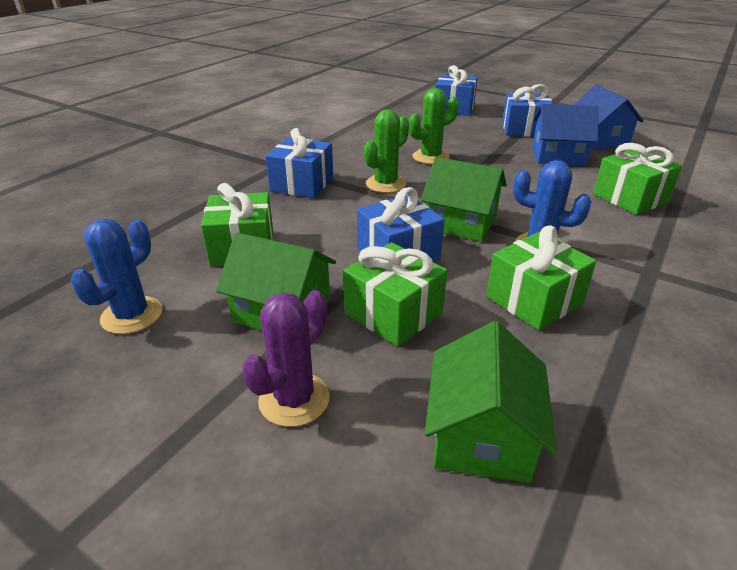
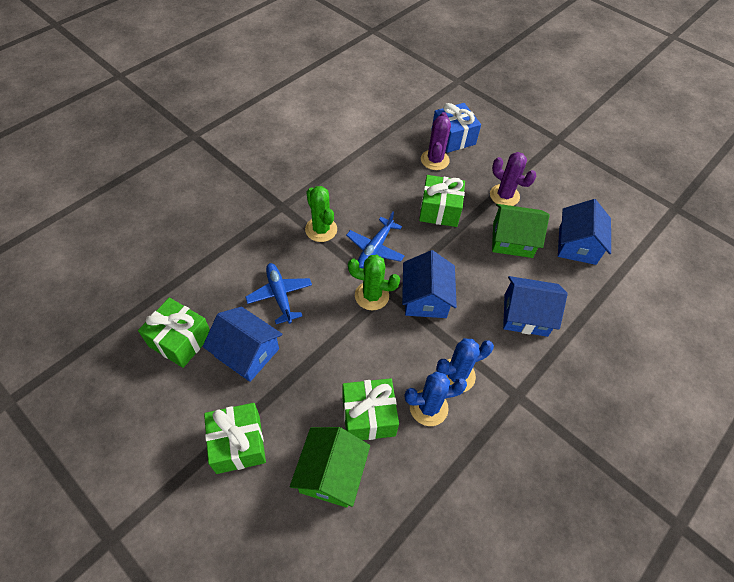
blue gift: [266,128,333,198] [357,187,444,262] [435,65,477,116] [502,84,553,137] = 4 -> [431,103,481,153] = 1
blue house: [532,104,598,166] [574,85,644,150] = 2 -> [203,307,282,382] [402,250,457,318] [503,276,568,337] [558,199,611,265] = 4
blue plane: none = 0 -> [245,263,312,324] [346,211,405,268] = 2
green house: [216,233,336,330] [421,157,507,242] [425,321,557,483] = 3 -> [290,427,370,508] [492,204,550,258] = 2
purple cactus: [242,290,330,427] = 1 -> [421,112,451,170] [490,152,536,206] = 2

